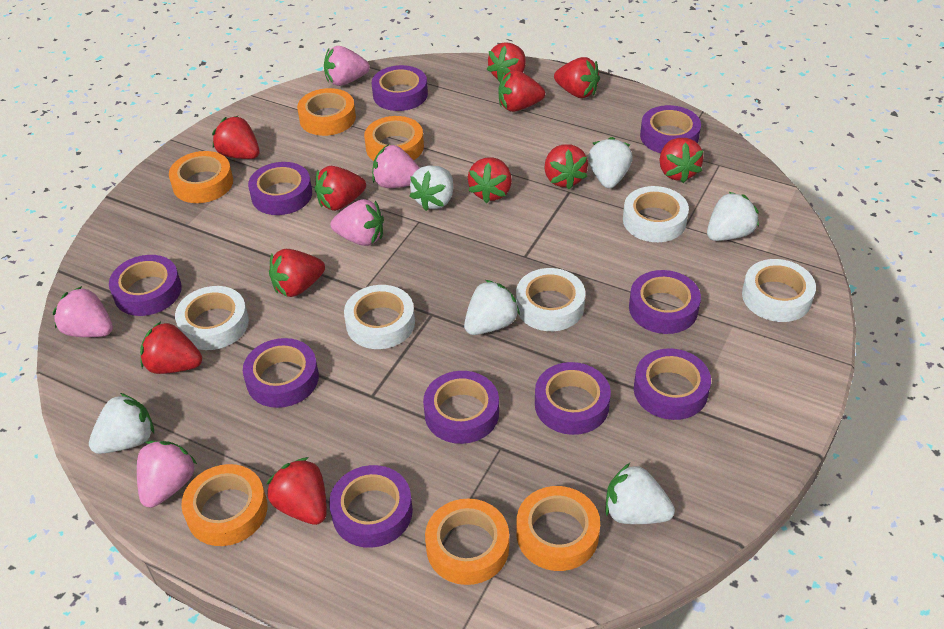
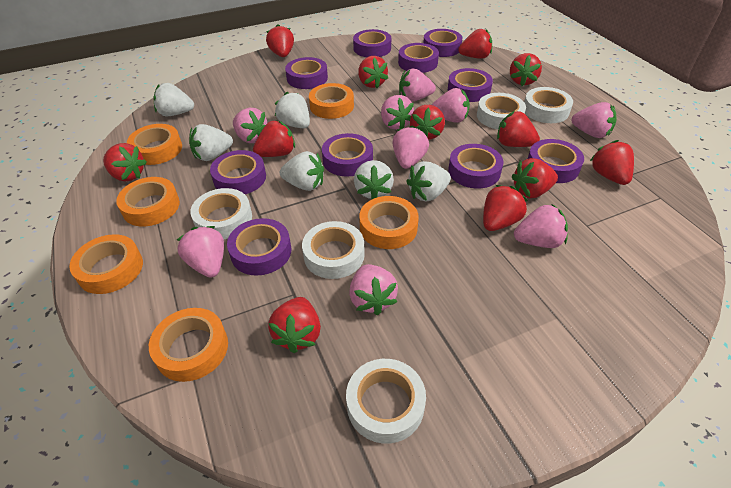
pink strawberry: [53,286,113,337] [137,441,197,508] [324,46,370,86] [331,199,384,246] [372,144,420,188] = 5 -> [177,226,224,278] [233,108,267,143] [349,264,398,316] [381,95,414,130] [392,125,429,169] [399,69,436,102] [432,88,470,123] [514,204,568,248] [572,102,617,138] = 9
red strawberry: [140,321,202,374] [212,116,260,159] [266,457,327,525] [269,249,325,297] [315,166,366,211] [468,157,512,203] [487,42,526,82] [498,70,545,112] [544,144,588,190] [554,57,600,98] [659,138,703,183] = 11 -> [103,143,147,182] [253,120,295,157] [266,24,294,57] [268,297,321,353] [358,56,388,88] [410,105,445,140] [458,29,492,59] [483,185,528,231] [497,111,540,147] [510,53,542,86] [512,158,558,198] [590,140,634,185] = 12

